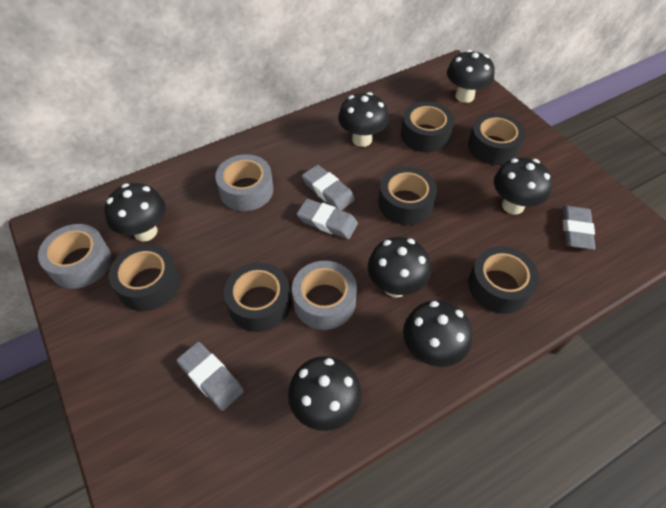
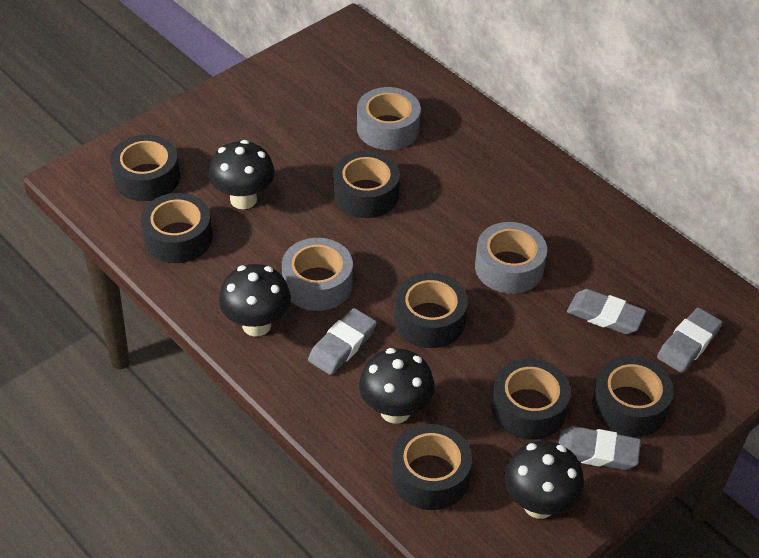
black mushroom: [105,183,166,242] [288,356,362,431] [338,92,389,147] [368,237,431,298] [403,300,472,367] [447,50,495,103] [494,157,552,215] = 7 -> [208,140,275,209] [219,264,291,337] [359,348,435,424] [504,441,584,519] = 4
black tape: [109,244,180,311] [224,263,291,332] [378,167,437,225] [401,102,454,153] [468,113,526,165] [468,246,539,314] = 6 -> [111,135,180,201] [141,193,213,263] [333,151,400,218] [391,424,472,510] [394,273,468,348] [491,358,571,440] [592,356,674,437] = 7

